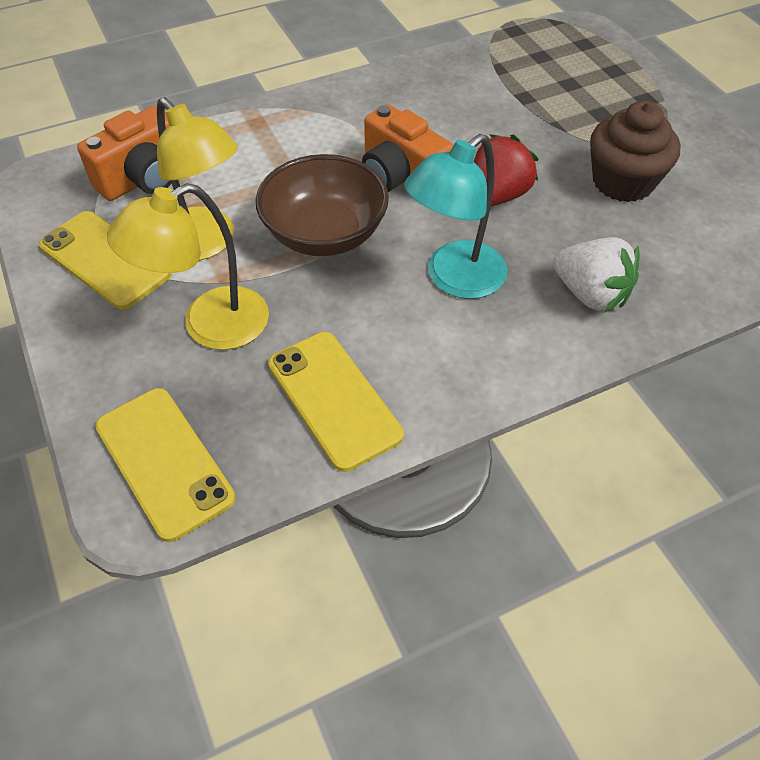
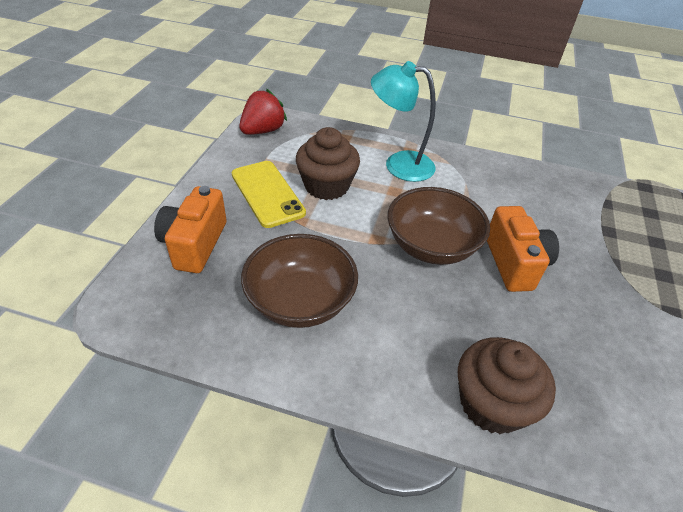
brown bowl: [256,154,389,256] = 1 -> [241,234,358,328] [387,187,490,265] = 2
brown cupcake: [590,101,681,202] = 1 -> [296,127,360,200] [458,337,556,434] = 2
white strawberry: [553,237,640,313] = 1 -> none = 0
yellow lamp: [107,183,269,350] [157,97,238,261] = 2 -> none = 0
yellow phone: [39,211,172,309] [95,388,236,542] [268,332,404,472] = 3 -> [232,161,306,228] = 1

